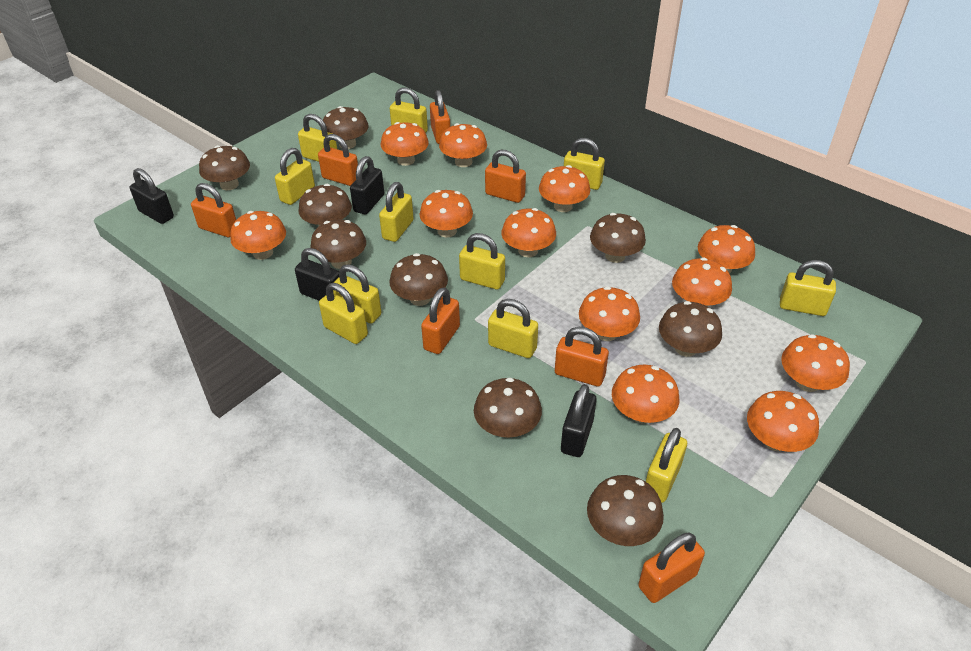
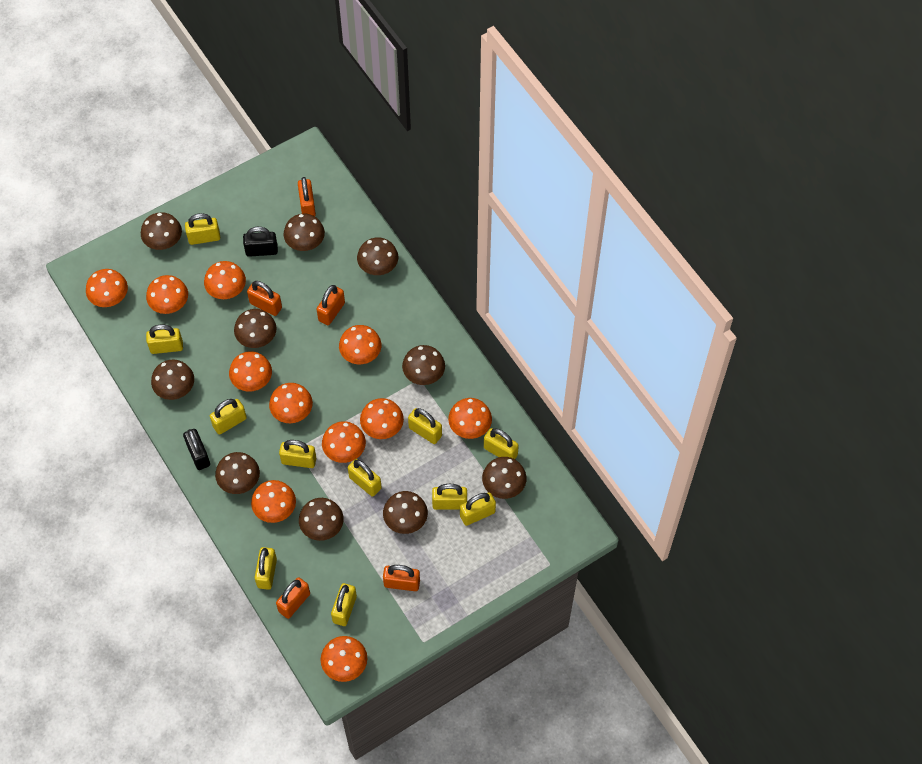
black padlock: [130,168,174,224] [295,248,339,301] [350,156,384,214] [561,384,597,457] = 4 -> [183,429,210,470] [243,227,278,257] = 2
brown mushroom: [199,145,250,190] [299,184,352,226] [310,219,366,269] [323,106,369,149] [389,253,448,306] [474,378,542,438] [587,475,664,546] [590,213,646,263] [659,301,722,357] = 9 -> [141,212,182,250] [151,360,194,400] [215,452,260,494] [234,309,277,348] [284,214,325,251] [299,498,344,541] [357,237,398,275] [383,491,428,534] [402,345,445,385] [482,457,526,499] = 10
orange mushroom: [230,211,286,260] [381,122,429,166] [420,190,473,237] [439,123,487,167] [501,208,556,257] [539,165,590,212] [579,287,640,341] [612,365,679,423] [672,257,732,307] [698,225,755,274] [747,391,819,452] [781,334,850,392] = 12 -> [86,269,128,307] [146,275,188,314] [204,261,246,299] [229,351,272,392] [251,480,296,523] [269,383,313,423] [321,636,367,682] [322,421,366,463] [339,325,381,364] [360,398,404,439] [448,398,492,439] = 11
orange padlock: [191,183,236,237] [318,134,358,186] [421,288,460,354] [430,90,450,144] [485,150,526,203] [555,327,609,387] [638,532,705,603] = 7 -> [247,281,282,316] [276,577,310,619] [298,177,316,216] [317,285,345,325] [383,565,420,591] = 5

